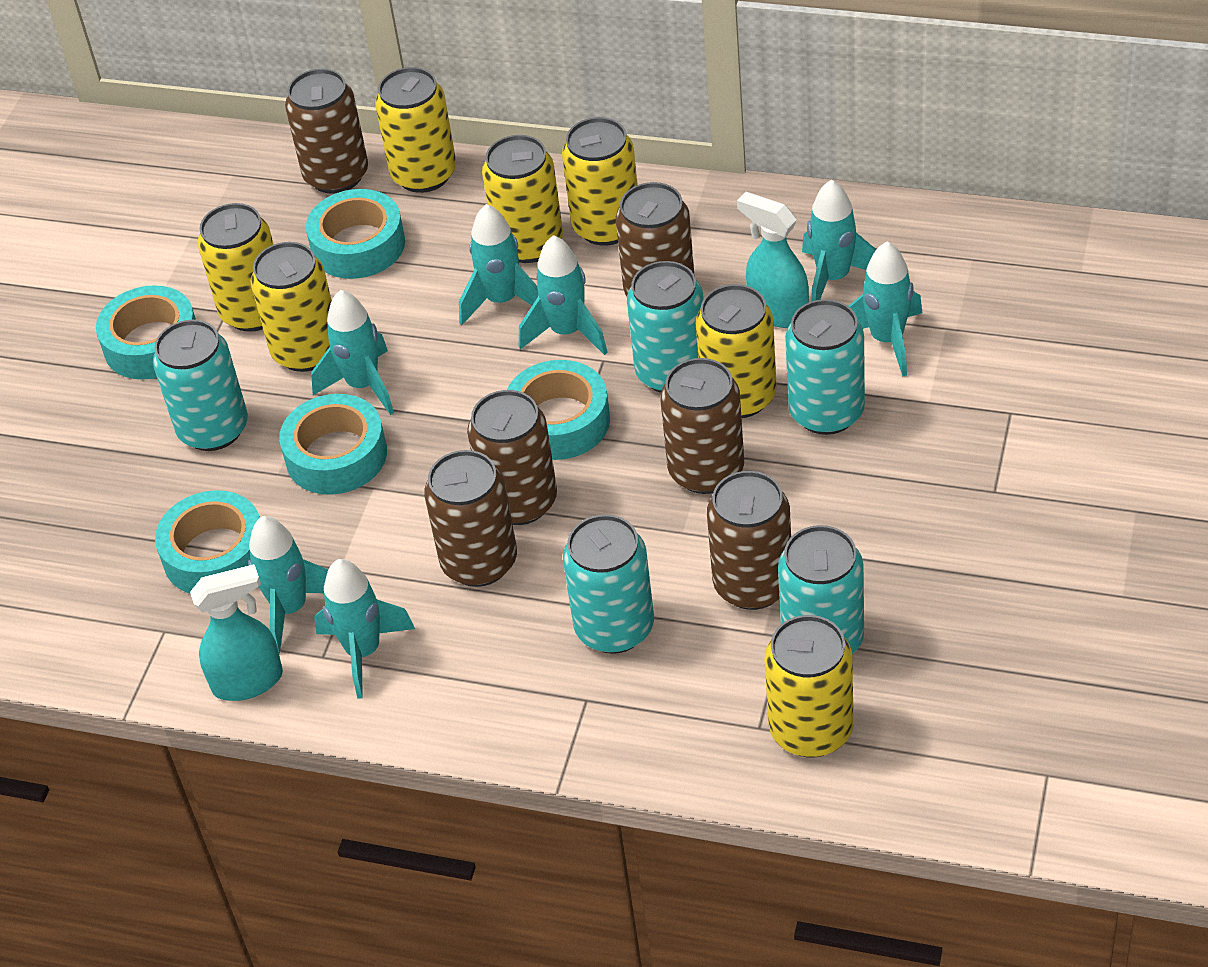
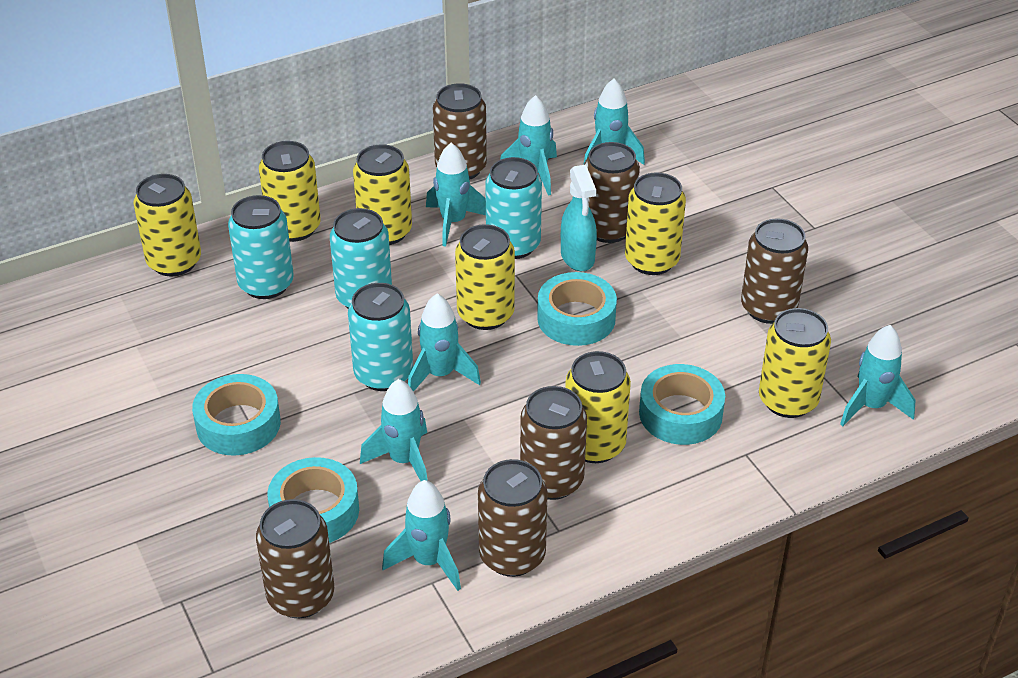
turquoise can: [153,320,248,451] [563,514,654,654] [627,261,704,393] [778,525,864,654] [785,299,865,435] = 5 -> [228,195,294,299] [330,208,392,308] [348,283,413,391] [485,157,542,259] = 4
turquoise spray bottle: [190,564,283,701] [737,192,809,328] = 2 -> [561,164,597,271] = 1
turquoise tape: [96,285,196,380] [155,490,260,594] [279,394,387,495] [306,189,405,279] [507,360,610,460] = 5 -> [192,374,281,456] [268,457,359,543] [537,272,617,346] [639,364,725,445] = 4

